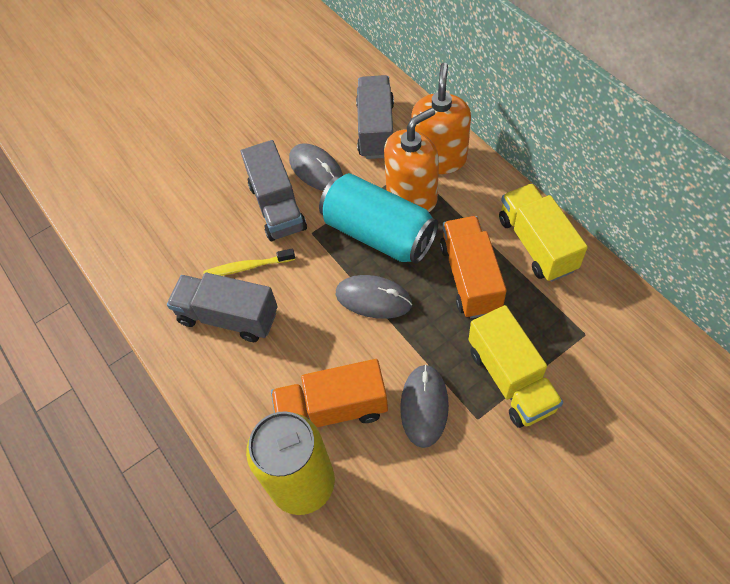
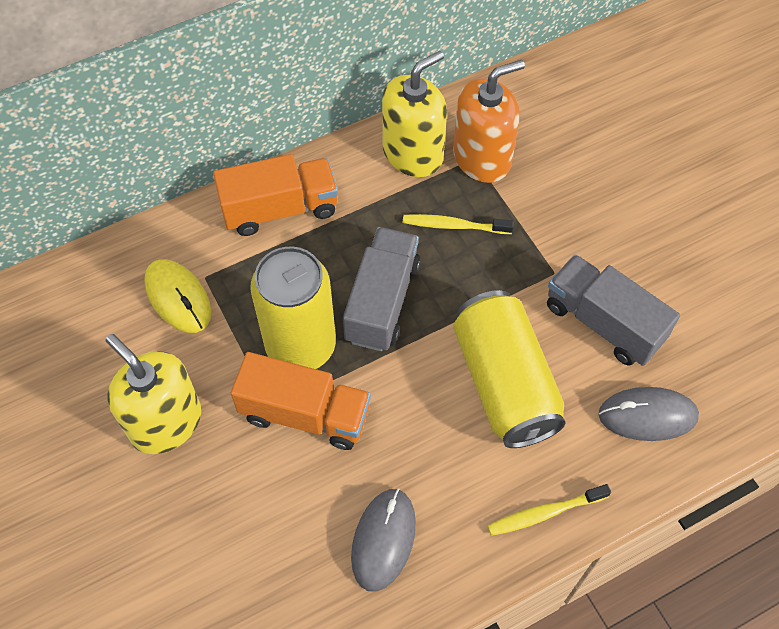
grey mouse: [289,143,343,191] [336,275,412,319] [400,364,449,448] = 3 -> [351,488,416,592] [599,387,699,441] = 2
grey truck: [167,273,278,342] [241,140,307,241] [356,75,394,159] = 3 -> [343,227,421,351] [547,254,680,366] = 2
orange soap dispenser: [384,108,439,212] [411,63,471,174] = 2 -> [453,60,525,183] = 1
turquoise can: [319,173,438,264] = 1 -> none = 0
yellow can: [246,411,335,515] = 1 -> [250,247,336,369] [453,290,566,448] = 2
yellow mouse: none = 0 -> [144,259,211,333] = 1
yellow soap dispenser: none = 0 -> [106,334,201,454] [382,51,447,177] = 2
yellow toothbrush: [203,249,295,276] = 1 -> [403,214,514,234] [487,484,611,536] = 2
yellow truck: [468,305,563,428] [499,184,588,282] = 2 -> none = 0

